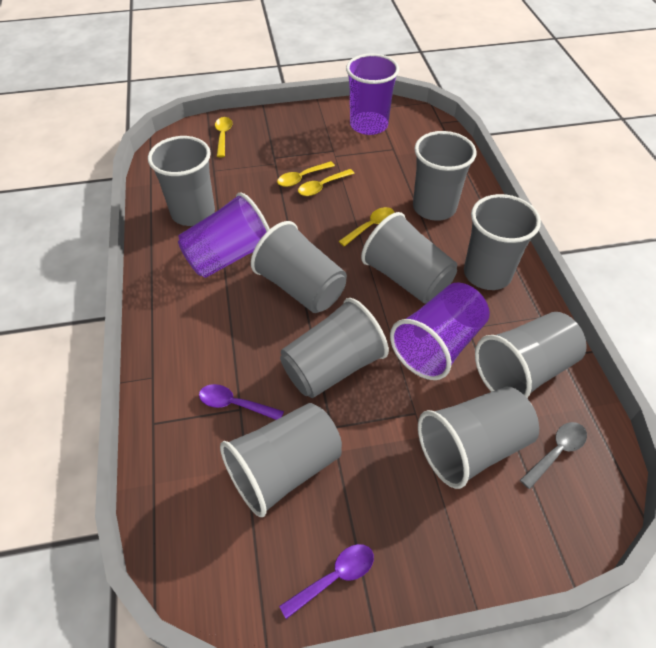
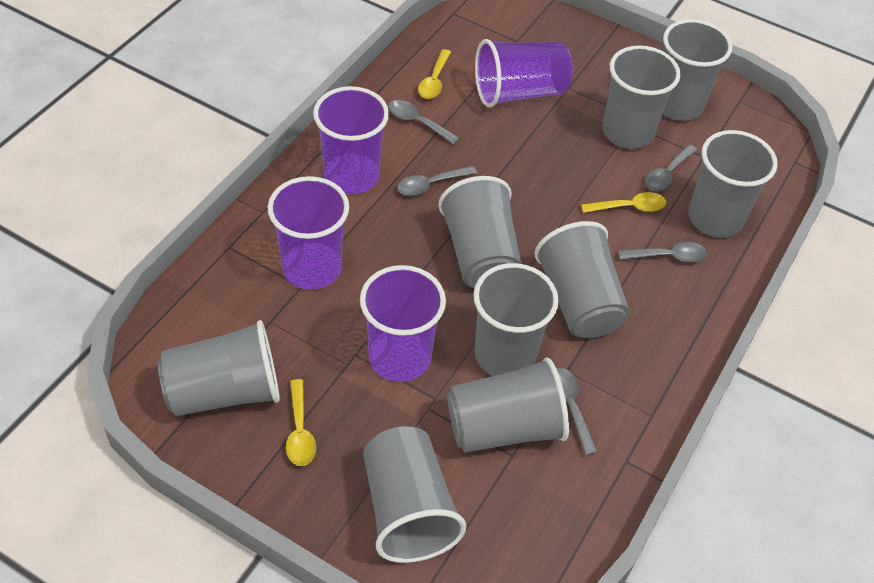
grey spoon: [520,422,587,489] = 1 -> [388,100,459,144] [397,166,477,196] [556,368,597,455] [618,242,707,262] [645,144,697,191] = 5
purple cup: [178,192,270,278] [346,54,399,135] [390,283,490,380] = 3 -> [268,176,349,290] [313,86,389,194] [360,265,446,382] [475,39,573,108] = 4
purple spoon: [199,384,284,420] [279,544,374,619] = 2 -> none = 0
yellow spoon: [215,117,232,157] [277,161,335,187] [298,169,355,196] [338,207,395,247] = 4 -> [286,379,316,466] [418,49,451,99] [581,192,666,213] = 3

